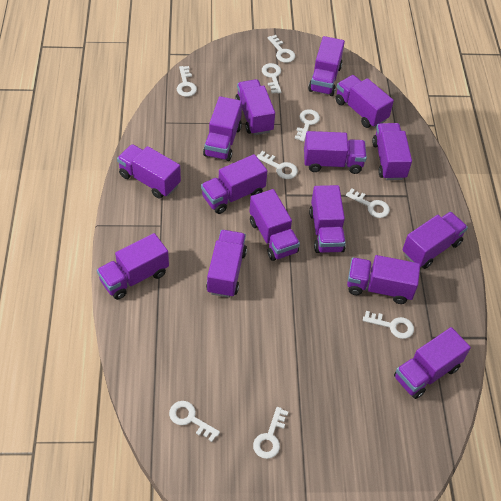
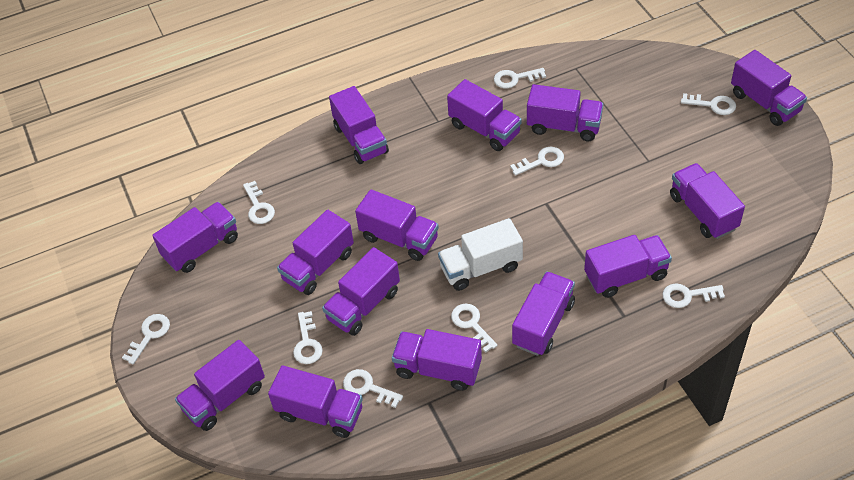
purple truck: [97,233,169,300] [117,144,181,199] [201,154,267,214] [203,96,242,161] [206,230,247,298] [235,79,275,135] [249,189,300,261] [304,131,367,174] [308,36,345,96] [309,185,346,253] [335,75,394,128] [347,255,420,304] [372,123,412,180] [394,327,471,399] [402,212,468,269] = 15 -> [152,202,238,273] [175,340,265,431] [268,365,363,438] [277,210,354,295] [322,247,400,336] [329,86,389,164] [355,189,439,261] [392,329,482,391] [447,79,522,151] [512,271,575,356] [527,84,603,141] [584,235,672,298] [670,163,745,239] [731,50,807,126] = 14
white truck: none = 0 -> [438,218,523,291] = 1

